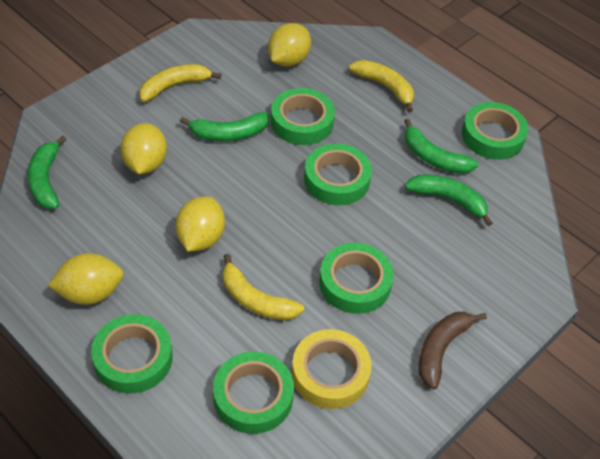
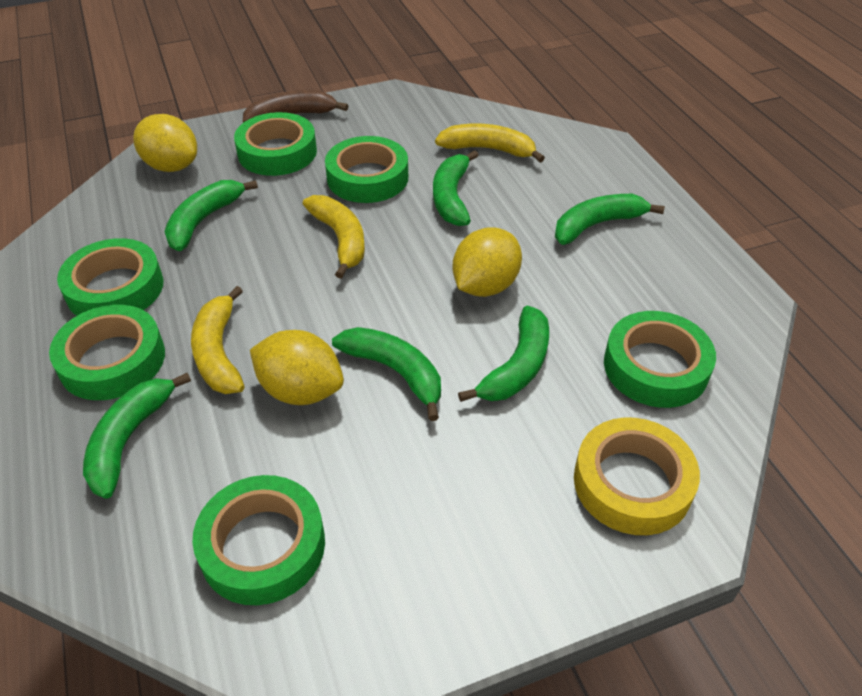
green banana: [28,136,67,209] [180,112,269,141] [405,119,479,174] [405,175,492,226] = 4 -> [83,373,191,499] [165,180,258,251] [332,327,441,421] [433,150,479,226] [458,305,549,402] [555,194,665,245] = 6
yellow lemon: [48,253,124,305] [120,123,167,174] [175,197,225,252] [268,23,311,67] = 4 -> [133,114,197,172] [250,330,344,405] [453,227,522,297] = 3

